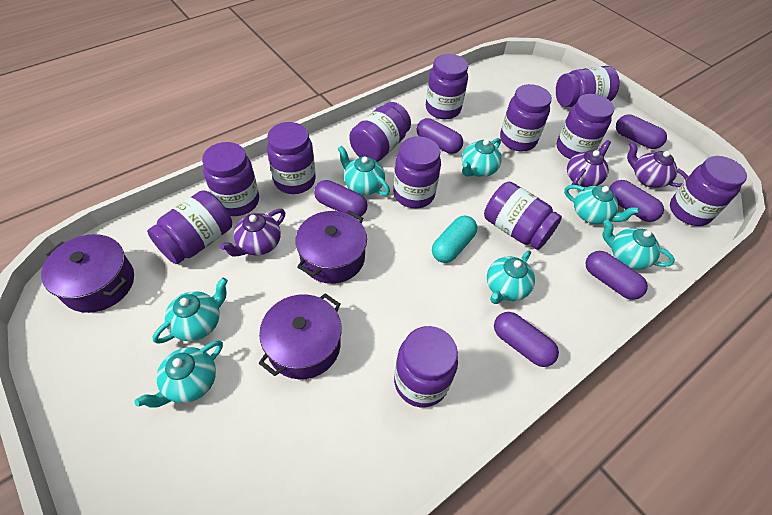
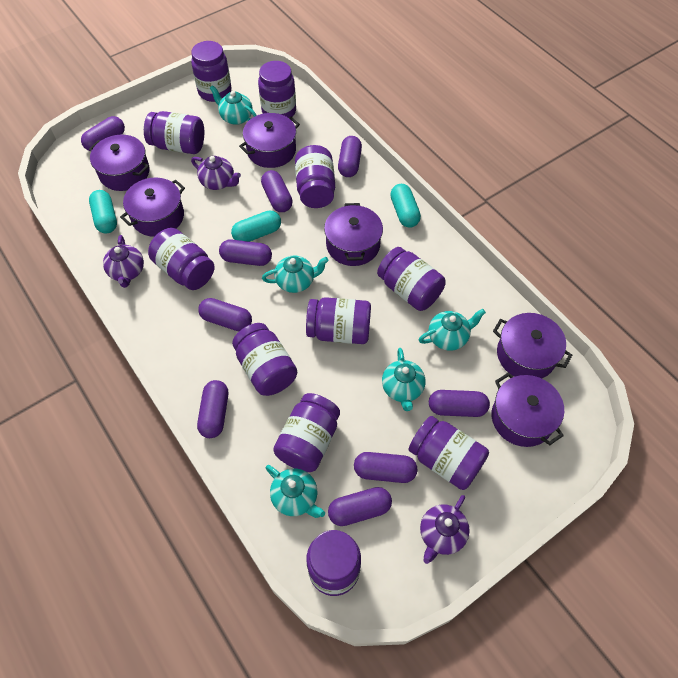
purple capsule: [314,180,367,216] [417,118,463,154] [494,312,559,367] [585,251,648,300] [609,180,664,222] [616,115,667,149] = 6 -> [81,116,125,151] [197,380,228,438] [198,298,252,331] [219,239,272,266] [261,170,293,212] [328,487,392,526] [338,136,362,177] [354,452,417,483] [429,390,490,417] = 9
purple jar: [147,190,232,264] [202,142,259,216] [267,122,316,194] [349,102,411,162] [393,136,441,208] [394,326,458,407] [426,54,468,119] [484,182,562,250] [500,84,552,151] [556,66,619,107] [557,94,614,159] [670,156,747,226] = 12 -> [144,111,204,154] [148,228,215,290] [191,41,231,102] [232,323,297,396] [258,61,296,118] [273,393,340,472] [295,145,335,208] [306,297,371,344] [306,530,361,596] [377,247,446,311] [408,416,489,490] = 11
purple pot: [41,234,134,313] [259,293,342,379] [295,211,367,284] = 3 -> [89,135,149,191] [120,178,185,237] [239,113,300,168] [324,203,383,266] [492,372,564,447] [493,313,572,379] = 6
turquoise capsule: [432,216,477,263] = 1 -> [89,190,117,233] [231,210,281,242] [390,184,421,228] = 3
turquoise teapot: [135,340,223,408] [153,278,228,344] [338,146,390,196] [462,138,502,177] [487,250,535,304] [564,185,639,224] [603,220,675,270] = 7 -> [210,85,257,125] [262,255,329,293] [266,465,325,518] [382,348,426,411] [419,309,486,351] = 5

